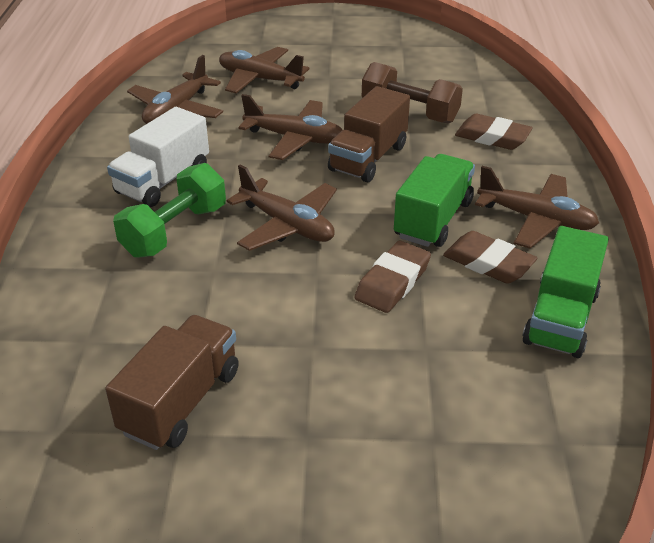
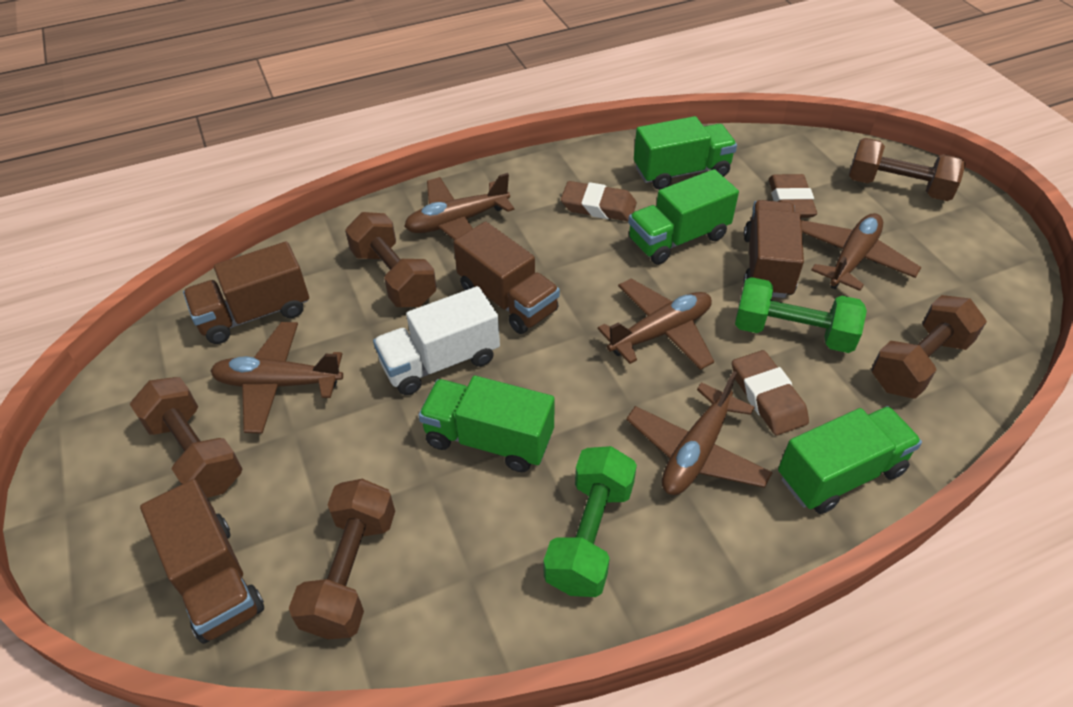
brown dumbbell: [362,62,463,124] = 1 -> [130,377,242,498] [289,479,395,639] [345,212,437,307] [849,138,966,201] [871,295,987,399] = 5
brown truck: [105,315,239,450] [328,86,410,182] = 2 -> [140,479,264,644] [183,242,309,344] [453,221,560,334] [744,200,804,298] = 4
green dumbbell: [113,163,226,258] = 1 -> [544,446,637,597] [735,277,867,353] = 2
green truck: [394,154,475,247] [522,226,609,358] = 2 -> [418,376,555,472] [628,169,739,265] [634,116,737,190] [778,406,922,514] = 4

